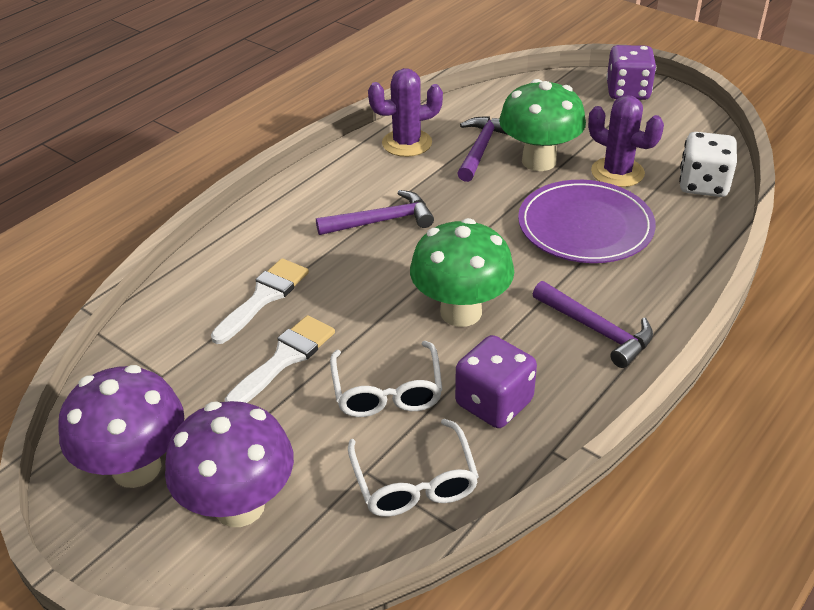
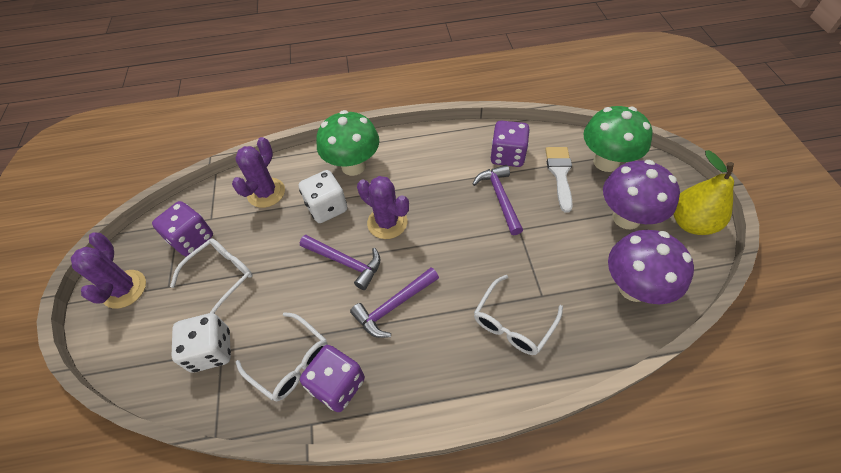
purple cactus: [368,68,443,157] [588,95,664,187] = 2 -> [71,232,146,309] [232,137,285,208] [357,176,409,239] = 3
purple dice: [455,335,537,428] [606,45,656,100] = 2 -> [152,201,213,256] [300,345,365,412] [491,121,530,167] = 3
purple plate: [518,180,656,263] = 1 -> none = 0
white brush: [211,258,309,344] [225,315,335,403] = 2 -> [545,147,573,213] = 1
white dice: [679,132,737,197] = 1 -> [172,313,231,372] [299,170,348,223] = 2
white glasses: [330,341,442,417] [348,419,479,517] = 2 -> [170,238,253,313] [236,312,328,401] [474,275,563,355] = 3
yellow pear: none = 0 -> [673,150,734,235] = 1

